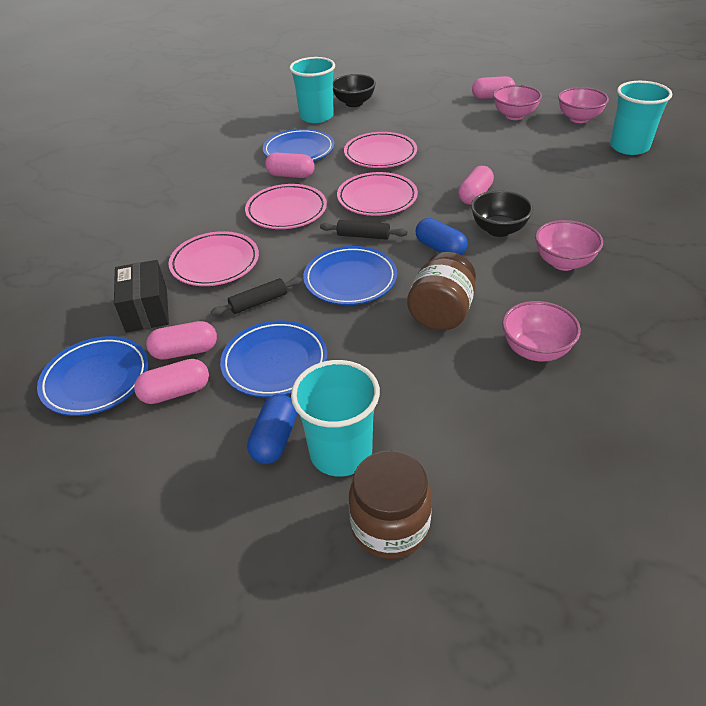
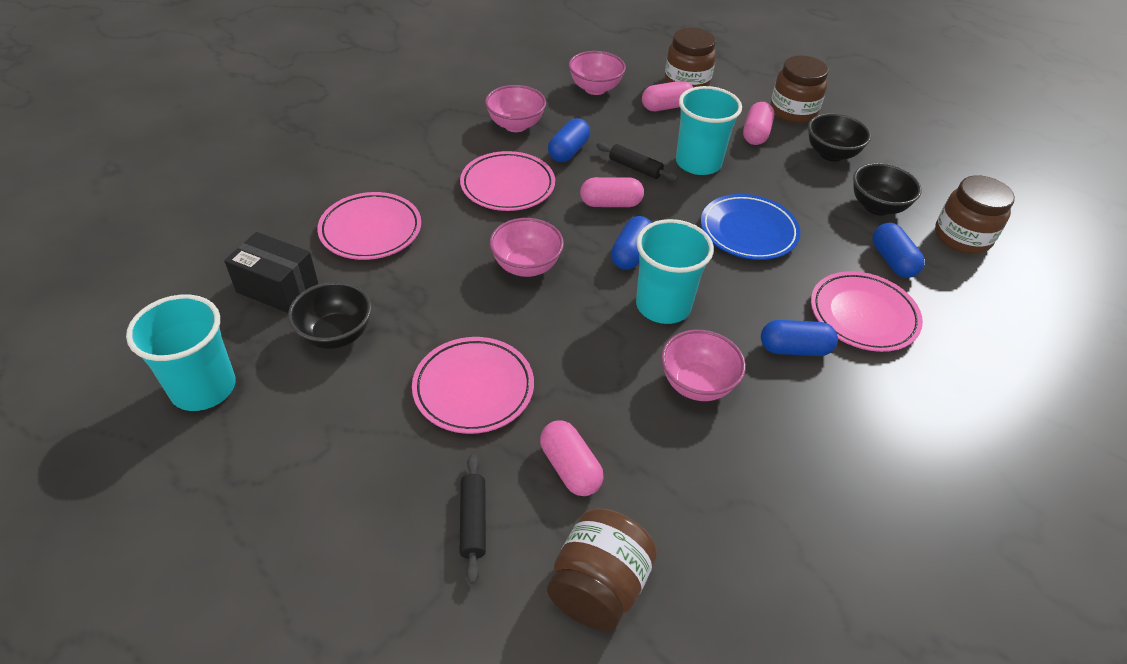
black bowl: [333,74,376,107] [471,190,533,237] = 2 -> [288,282,372,349] [808,113,871,162] [853,163,922,216] = 3
blue capsule: [247,394,297,464] [416,218,468,255] = 2 -> [548,118,590,162] [611,216,652,270] [761,320,838,356] [873,223,925,278] = 4
blue plate: [37,336,149,416] [220,320,327,398] [263,129,334,161] [303,246,397,305] = 4 -> [701,194,801,260] = 1
brown jar: [349,450,432,559] [407,252,476,331] = 2 -> [547,509,657,631] [665,28,716,88] [770,55,829,123] [935,175,1015,254] = 4
pink capsule: [134,359,209,404] [146,321,217,360] [265,153,315,178] [458,166,494,205] [472,76,515,99] = 5 -> [540,421,604,496] [580,177,644,207] [642,81,693,111] [743,102,774,145] = 4

